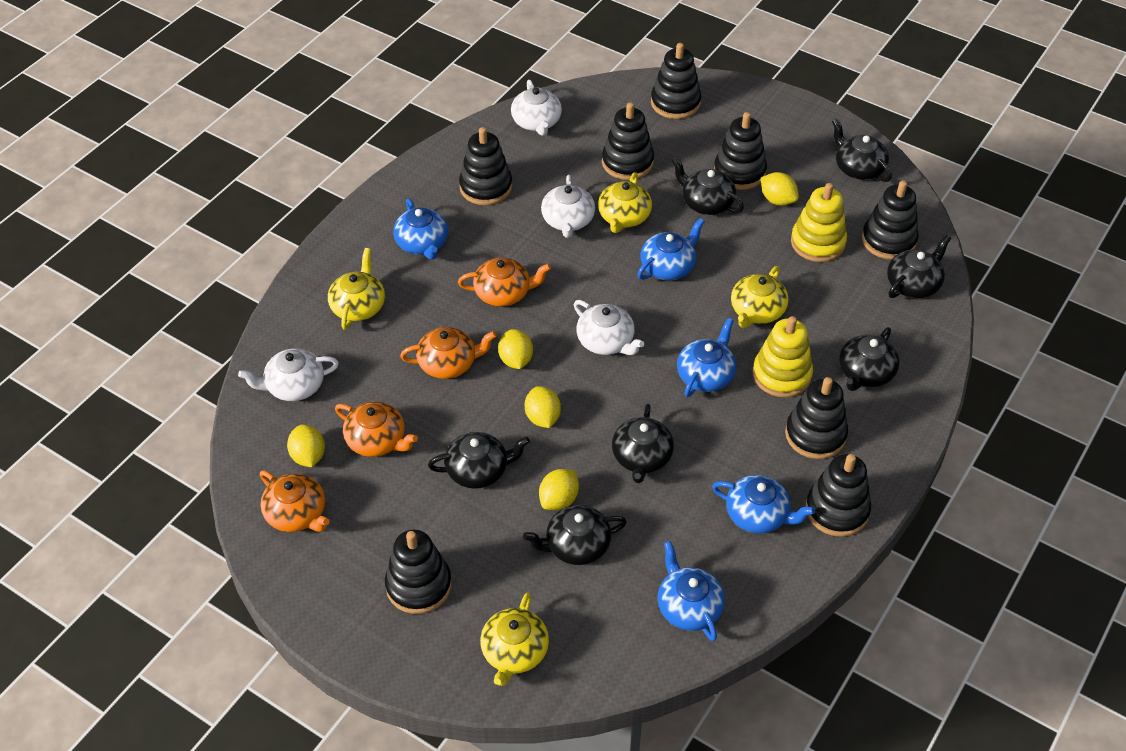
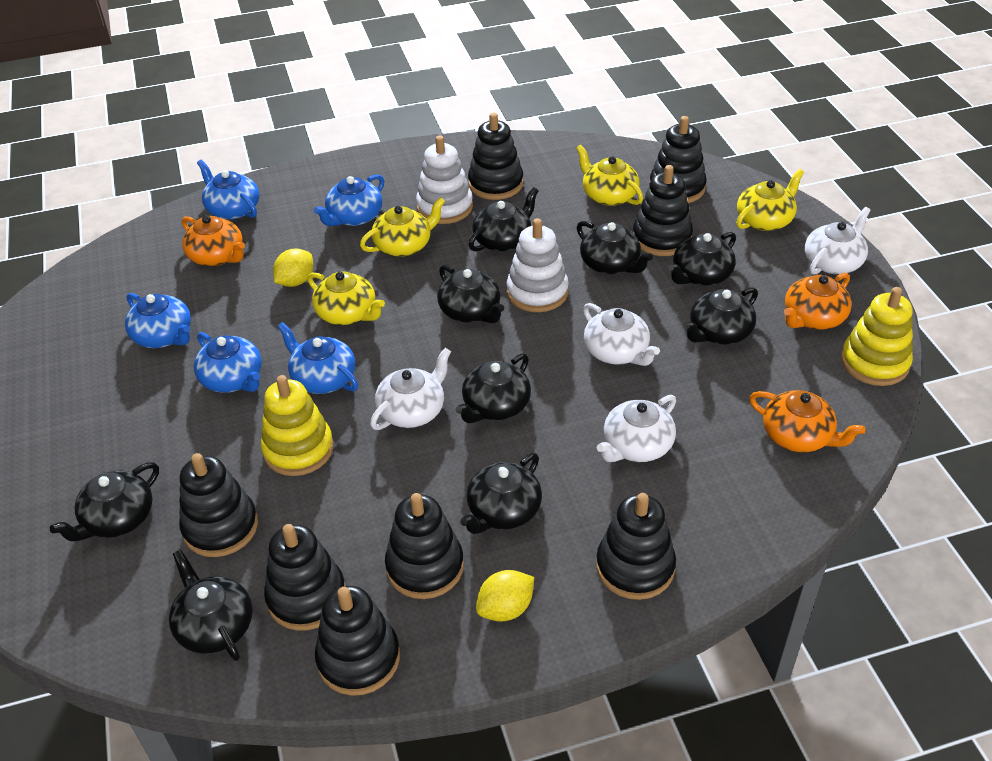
black teapot: [428,432,530,489] [523,505,627,565] [612,404,674,483] [672,157,744,215] [832,119,892,182] [839,327,900,391] [887,235,951,298] = 7 -> [50,462,159,542] [169,550,253,661] [437,265,504,323] [456,353,531,423] [460,453,542,534] [469,187,539,252] [577,221,653,274] [668,232,736,286] [684,288,758,345] = 9
orange teapot: [260,470,330,532] [335,402,418,457] [400,327,496,379] [458,258,551,307] = 4 -> [182,215,245,266] [749,390,865,452] [784,273,852,330] = 3
white stacking toy: none = 0 -> [416,136,473,224] [506,218,569,312] = 2
yellow lemon: [287,425,325,467] [498,329,533,369] [525,386,561,428] [539,469,579,510] [761,172,799,206] = 5 -> [273,248,313,287] [476,570,534,622] = 2

